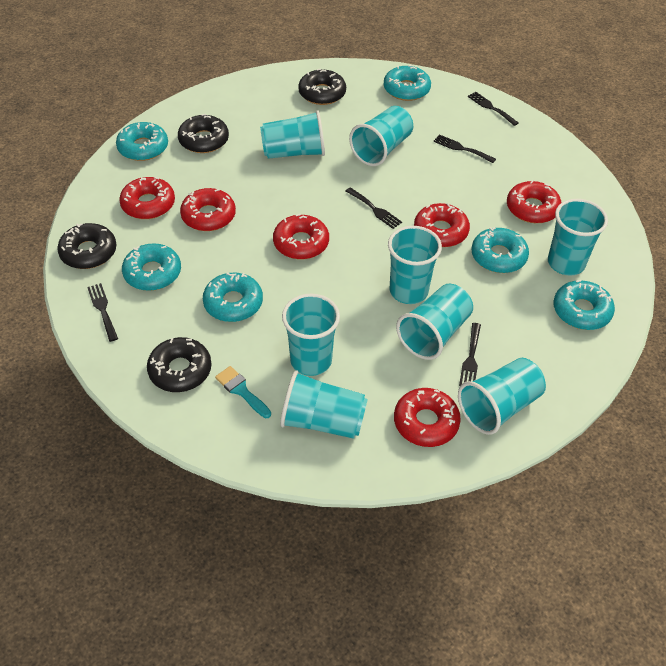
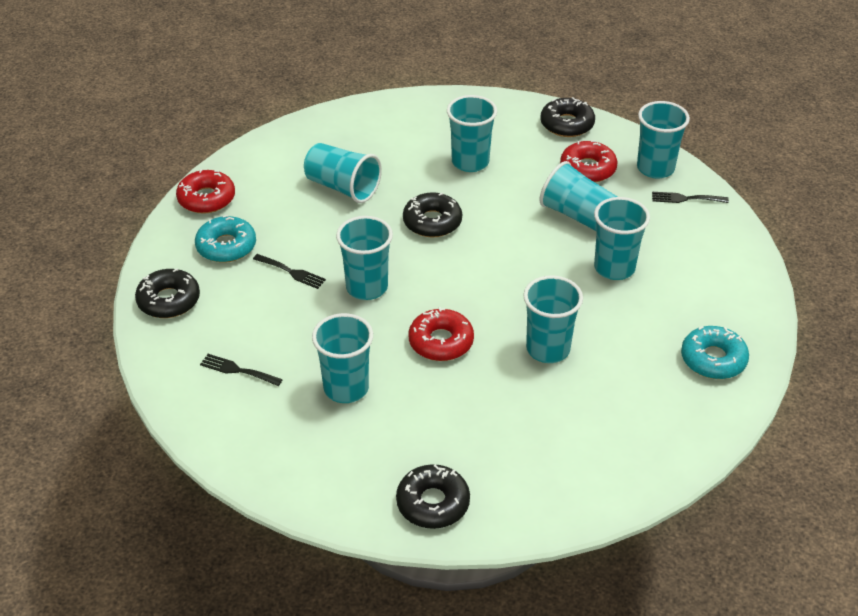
black fork: [87,283,118,342] [346,187,402,229] [433,135,496,163] [459,323,481,386] [468,92,519,126] = 5 -> [200,354,283,386] [253,254,326,289] [652,192,729,203] = 3
red donut: [119,177,175,219] [180,188,236,231] [273,214,329,259] [394,388,461,447] [414,203,470,247] [507,180,562,223] = 6 -> [176,169,235,214] [408,307,474,361] [560,140,617,182] = 3
turquoise brush: [215,366,271,418] = 1 -> none = 0
turquoise donut: [116,122,168,161] [122,243,181,291] [203,273,263,322] [384,65,431,101] [472,227,529,273] [554,280,615,330] = 6 -> [195,215,256,263] [681,326,749,379] = 2

